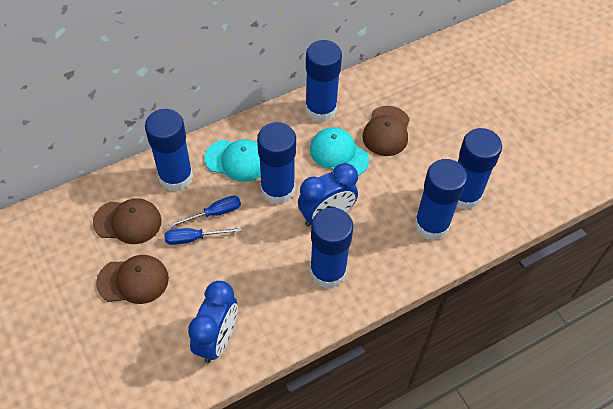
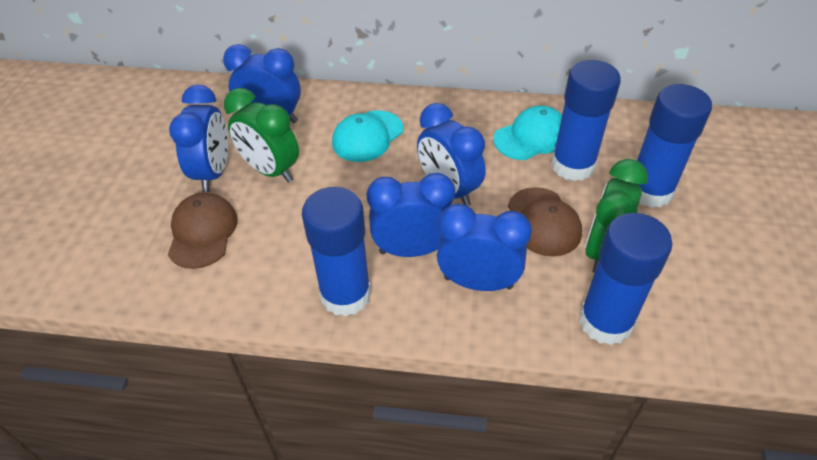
blue clock: [188,281,238,363] [298,163,358,227] = 2 -> [169,84,228,192] [223,44,301,123] [367,173,455,257] [417,103,485,206] [437,204,532,291] = 5
blue glue stick: [145,109,193,191] [257,122,296,205] [305,40,342,122] [310,207,353,289] [414,159,467,240] [457,128,502,210] = 6 -> [302,187,371,317] [551,60,621,181] [579,213,672,345] [637,84,712,208] = 4
blue screwdriver: [164,227,241,245] [168,195,241,228] = 2 -> none = 0
brown cap: [93,198,162,244] [96,255,169,304] [362,106,410,156] = 3 -> [168,193,238,269] [508,187,582,256] = 2
green clock: none = 0 -> [224,88,299,183] [585,159,648,273] = 2

